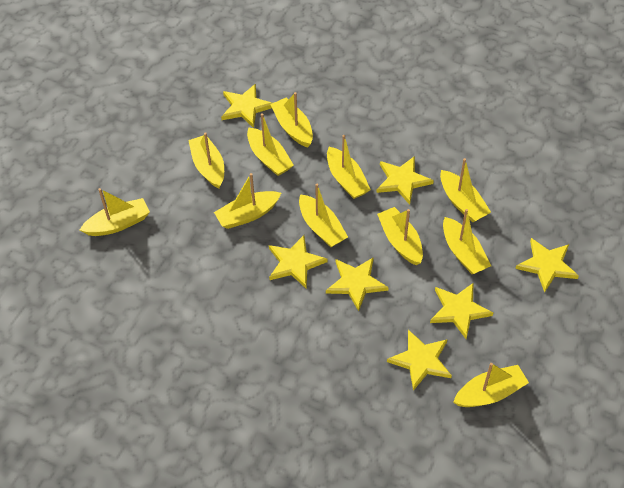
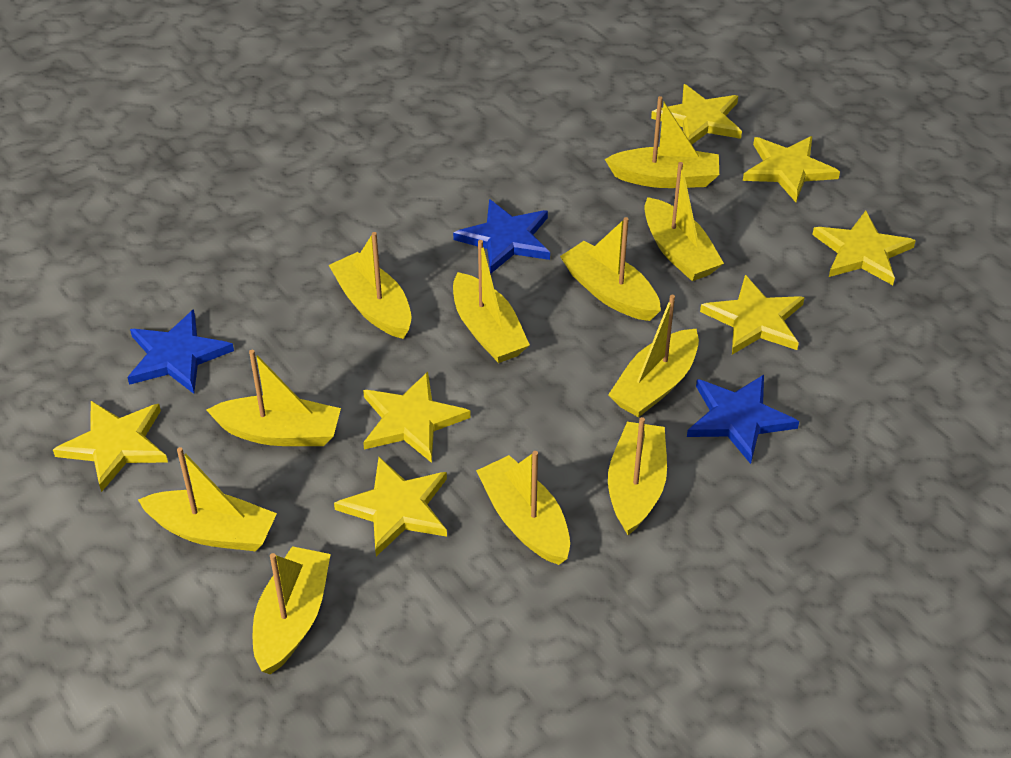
blue star: none = 0 -> [127,309,234,394] [453,199,550,273] [687,375,799,464] = 3

